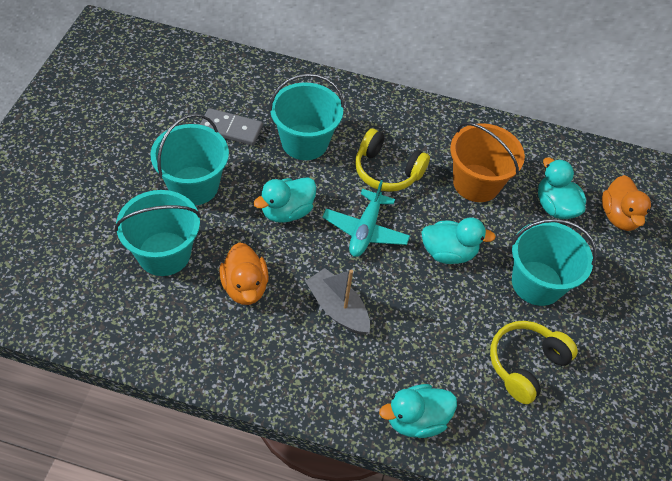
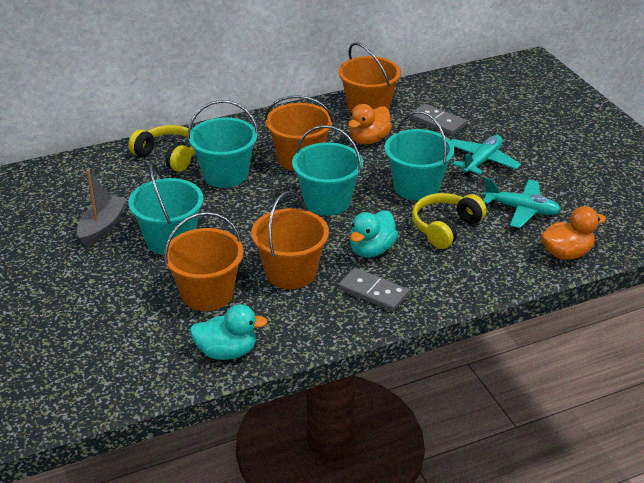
grey domino: [200,108,263,146] = 1 -> [339,268,409,312] [410,104,466,135] = 2
orange bucket: [450,122,525,202] = 1 -> [164,212,244,311] [251,191,329,289] [265,95,334,171] [338,42,401,113] = 4
turquoise duck: [254,177,317,223] [379,384,457,438] [421,218,496,264] [538,157,586,219] = 4 -> [190,304,268,360] [350,210,398,257] = 2
turquoise plane: [322,180,410,257] = 1 -> [451,135,521,176] [483,178,561,228] = 2

